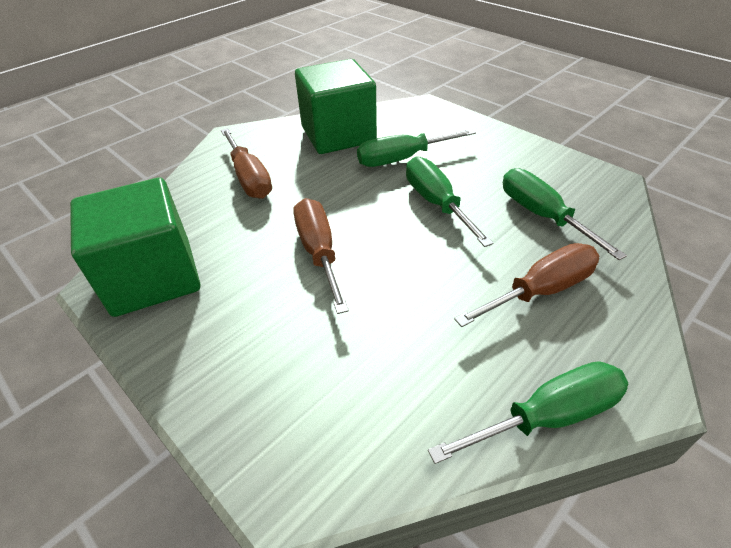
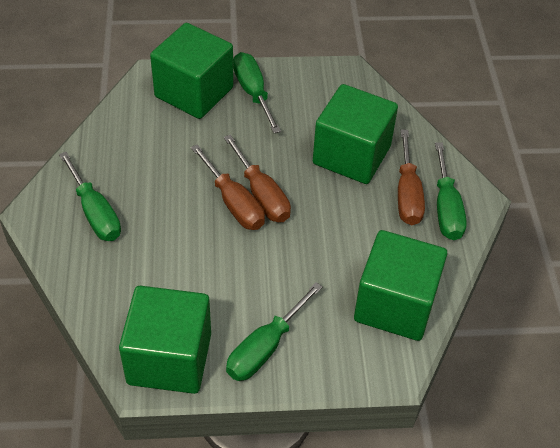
green cube: [70,178,200,317] [295,59,377,154] = 2 -> [119,286,211,394] [150,23,234,119] [313,84,398,184] [354,230,447,341] = 4

